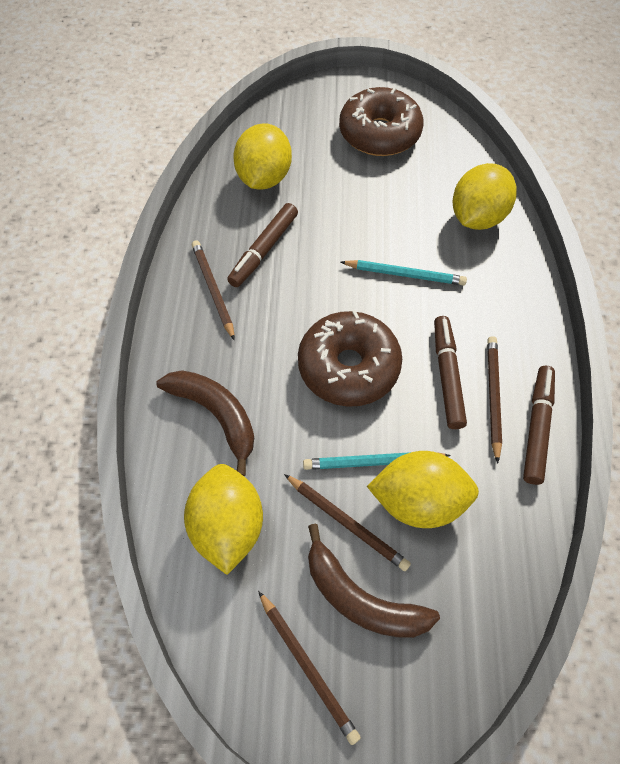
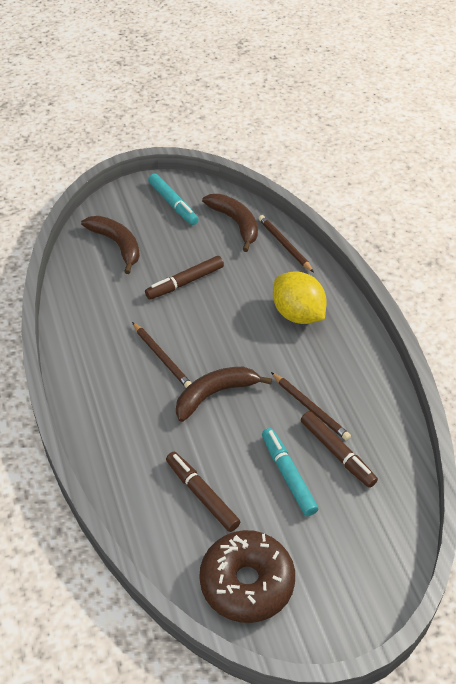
brown banana: [157,370,254,476] [308,524,440,638] = 2 -> [81,216,140,274] [176,367,272,422] [202,194,258,252] = 3
brown donut: [298,311,402,407] [339,87,424,156] = 2 -> [199,530,295,623] = 1
brown pencil: [192,240,235,341] [258,591,361,745] [284,474,411,571] [487,336,502,464] = 4 -> [132,322,191,388] [258,215,314,272] [271,372,351,441] = 3
turquoise marker: none = 0 -> [148,173,199,225] [262,428,318,516] = 2
turquoise pencil: [303,452,451,470] [341,260,467,285] = 2 -> none = 0
yellow lemon: [184,464,263,575] [233,123,292,190] [367,451,479,528] [453,163,517,230] = 4 -> [273,271,327,324] = 1

